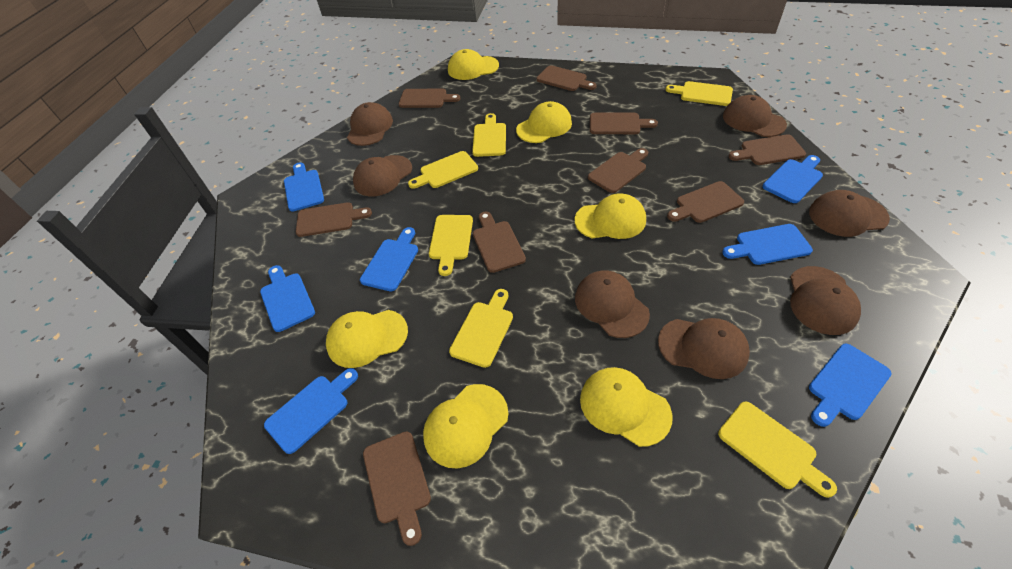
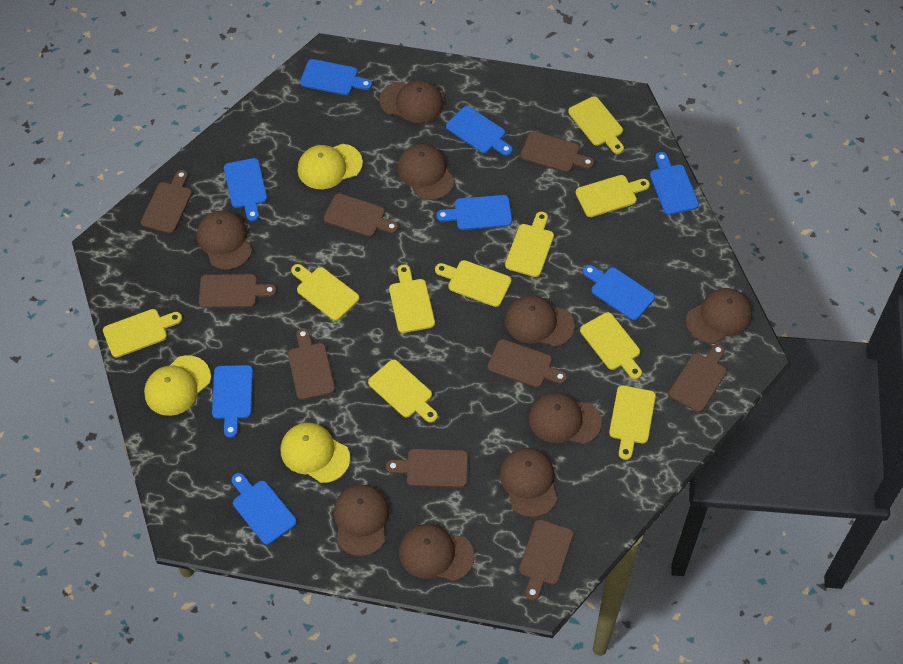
blue cutting board: [260,265,315,332] [264,368,358,454] [284,162,324,212] [360,227,418,291] [722,224,813,265] [762,155,823,203] [809,344,892,427] = 7 -> [212,365,253,438] [224,158,267,221] [231,473,297,545] [300,59,372,95] [436,195,512,230] [446,106,513,156] [583,265,655,320] [650,152,699,215] = 8
brown cap: [347,102,393,146] [353,155,412,196] [575,271,650,338] [658,318,750,379] [723,95,787,137] [790,266,861,335] [809,190,890,237] = 7 -> [197,210,252,270] [334,485,390,556] [379,80,444,123] [398,144,455,200] [399,524,475,581] [500,448,558,517] [505,295,575,347] [529,392,602,444] [686,288,752,344] = 9
yellow cap: [326,310,408,368] [423,384,508,469] [448,49,499,80] [516,101,572,143] [575,193,646,239] [580,367,672,447] = 6 -> [144,355,211,416] [281,423,350,483] [297,144,363,189] = 3
yellow cutting board: [408,151,478,189] [429,215,473,276] [449,289,513,368] [472,113,506,157] [666,81,733,106] [718,401,837,498] = 6 -> [103,309,182,358] [291,264,359,321] [368,359,438,423] [389,264,435,333] [435,260,511,307] [505,212,554,277] [568,96,624,154] [576,175,650,217] [580,312,642,379] [609,385,656,460] = 10

